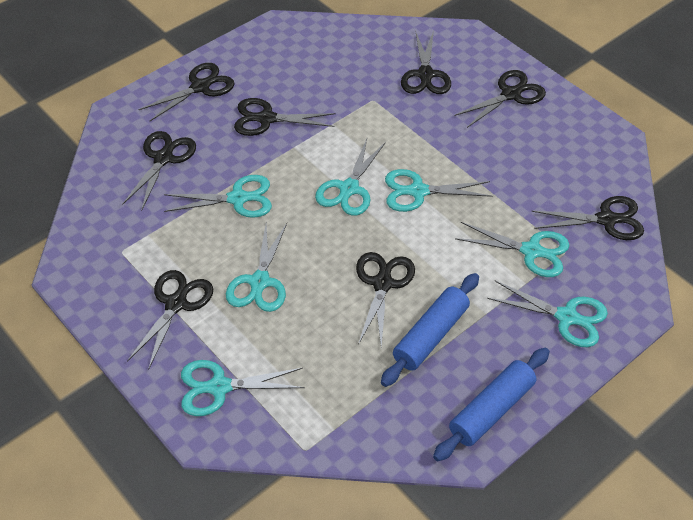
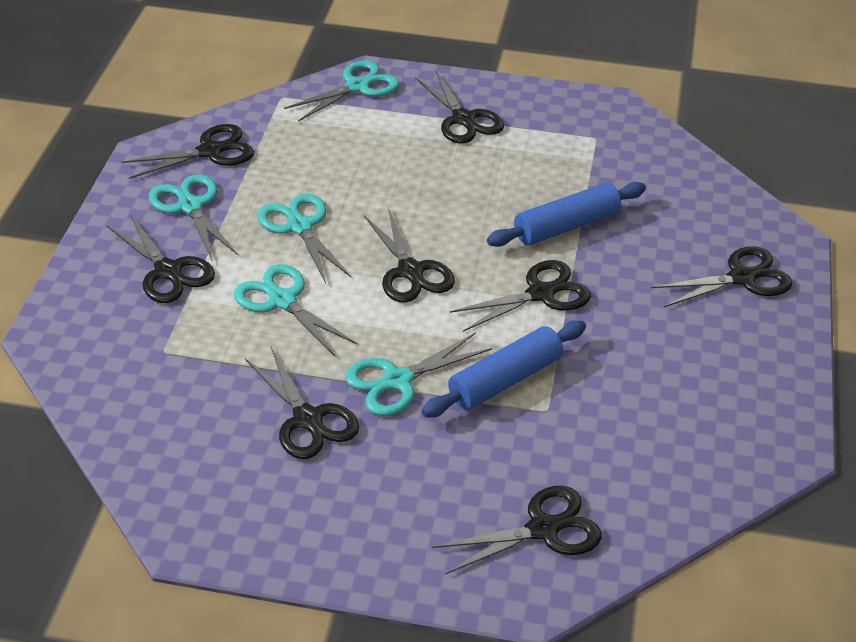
turquoise scissors: [164,175,272,218] [181,360,305,416] [226,223,287,312] [315,139,386,216] [385,169,492,212] [455,222,569,277] [487,281,608,347] = 7 -> [149,174,238,262] [234,264,357,356] [257,194,351,283] [284,60,400,122] [345,332,492,416] = 5

